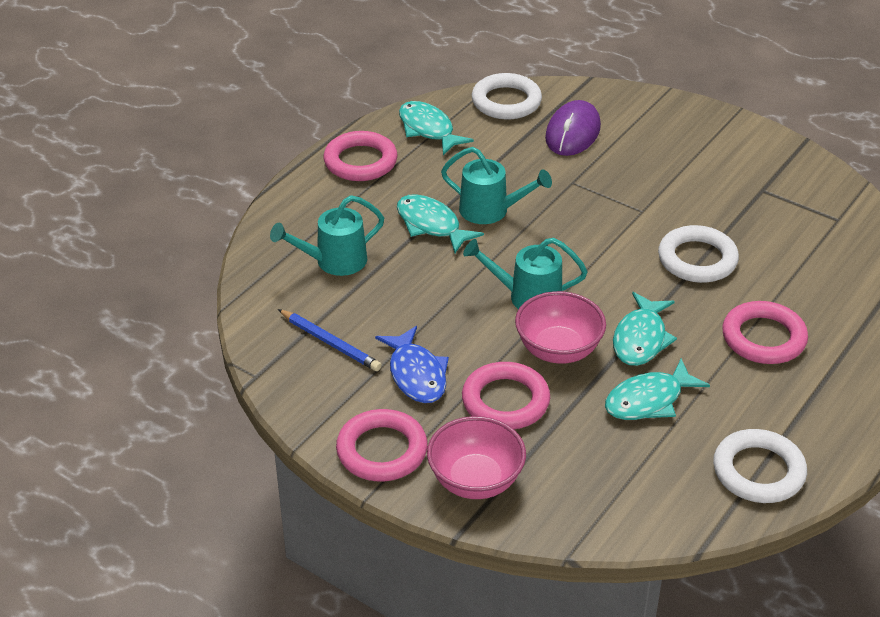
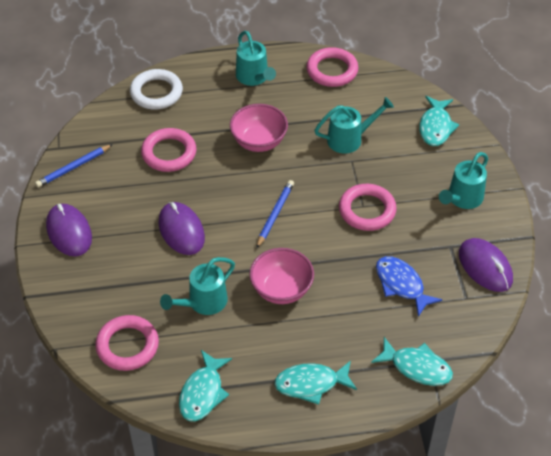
blue pencil: [278,309,382,371] = 1 -> [35,144,113,187] [256,180,294,249] = 2
purple mouse: [545,100,601,156] = 1 -> [46,204,92,256] [158,202,205,255] [459,238,513,292] = 3
turquoise watering can: [270,195,384,276] [441,147,552,224] [463,238,587,309] = 3 -> [160,257,235,315] [236,31,276,86] [314,97,394,153] [439,152,488,209] = 4
white ring: [472,73,542,119] [658,225,739,283] [713,429,807,503] = 3 -> [130,69,183,110] = 1

